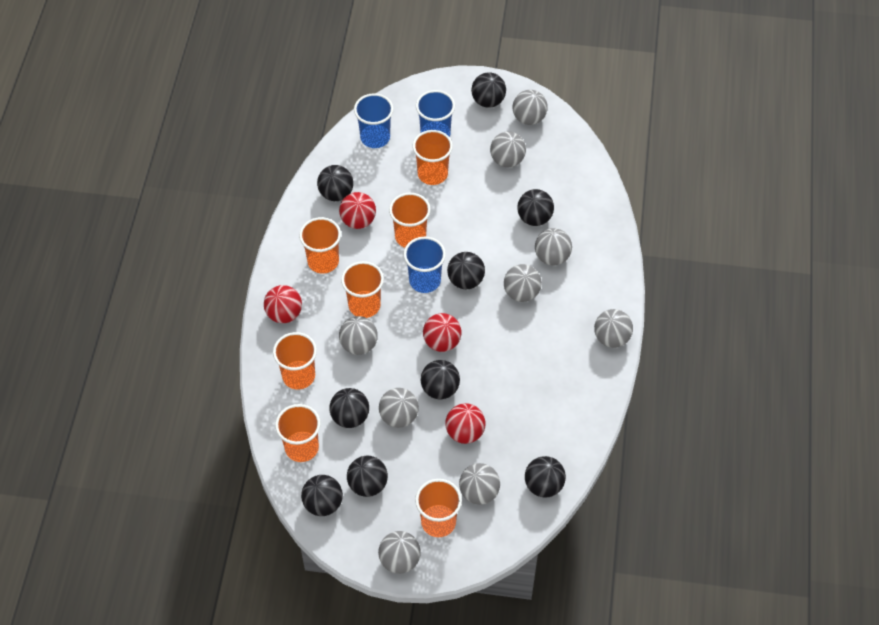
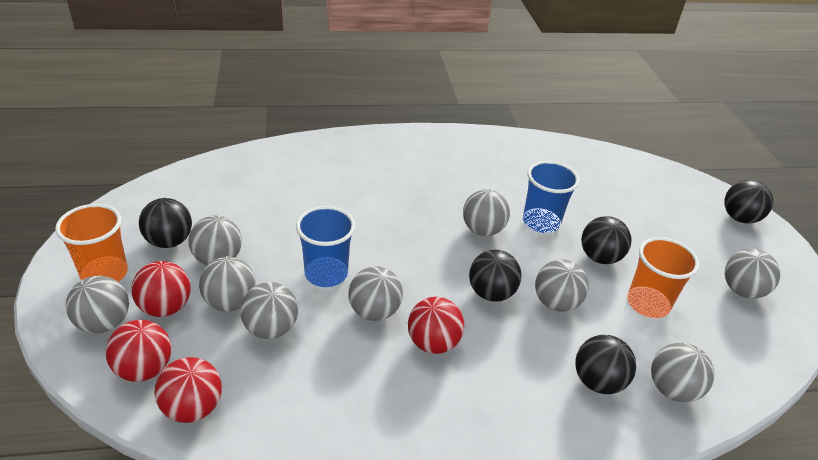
black ball: [301,475,343,516] [317,165,354,201] [329,388,369,428] [347,456,388,497] [421,360,460,399] [447,252,485,289] [471,73,506,108] [517,189,554,226] [525,456,566,497] = 9 -> [139,198,192,248] [469,250,521,302] [575,335,636,394] [581,216,631,264] [724,180,773,224] = 5
blue cup: [354,93,394,148] [403,237,446,293] [416,90,455,137] = 3 -> [296,206,355,287] [523,161,579,233] = 2
orange cup: [273,332,317,390] [275,404,321,462] [299,217,341,274] [341,261,384,318] [389,193,431,248] [413,130,453,185] [415,479,462,537] = 7 -> [55,204,128,282] [627,237,699,318] = 2

